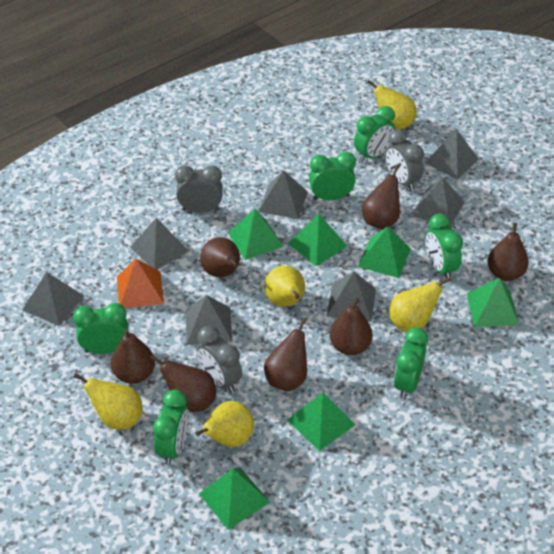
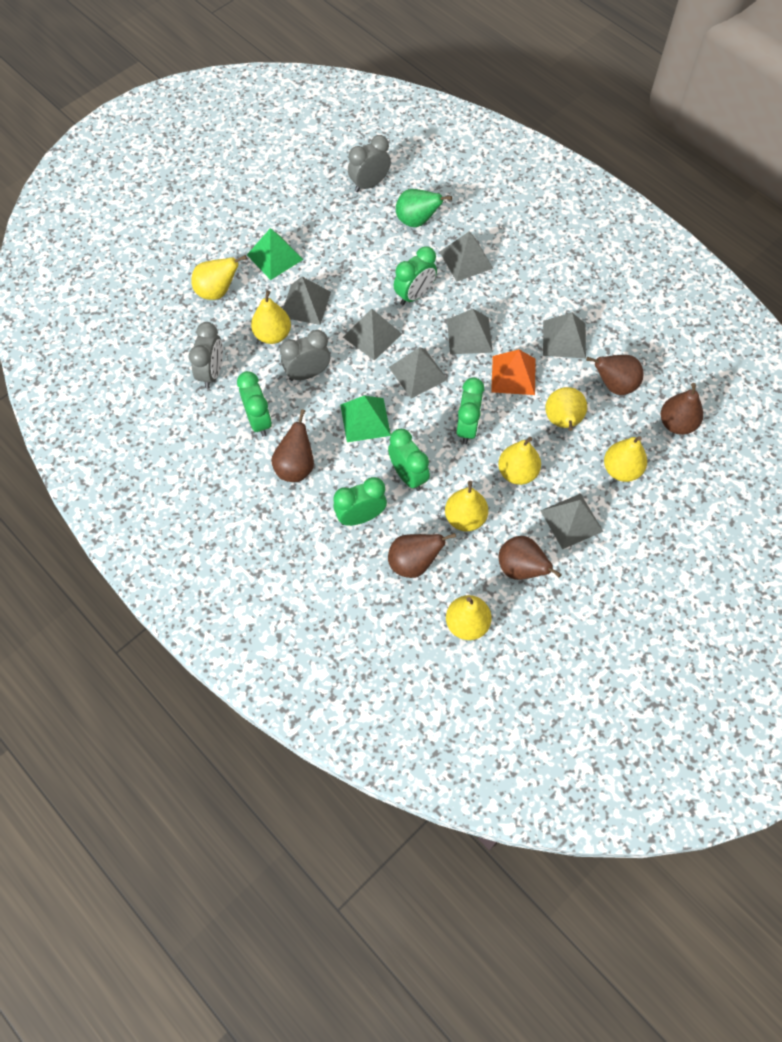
brown pear: [111,329,155,384] [150,355,216,412] [200,237,240,277] [264,317,307,391] [330,298,373,355] [362,165,400,229] [487,223,529,281] = 7 -> [271,409,314,482] [388,533,456,578] [499,536,562,580] [586,355,643,395] [661,383,703,435] = 5
green clock: [73,303,129,354] [153,389,190,465] [309,152,356,201] [354,106,395,162] [394,327,428,399] [425,213,463,279] = 6 -> [237,371,272,437] [333,477,387,526] [388,429,430,491] [394,246,437,305] [456,377,484,444] = 5
green pear: none = 0 -> [396,189,452,227] = 1
green pyramid: [199,467,270,530] [228,209,284,260] [287,392,356,451] [288,213,347,267] [357,226,411,278] [467,278,519,327] = 6 -> [247,228,303,280] [340,395,391,442] = 2
yellow pear: [74,373,143,429] [195,401,254,447] [264,265,305,307] [367,80,416,129] [389,277,452,331] = 5 -> [191,255,247,300] [251,290,291,344] [445,481,488,531] [446,595,492,640] [498,437,541,485] [545,387,587,431] [604,436,647,482] = 7

